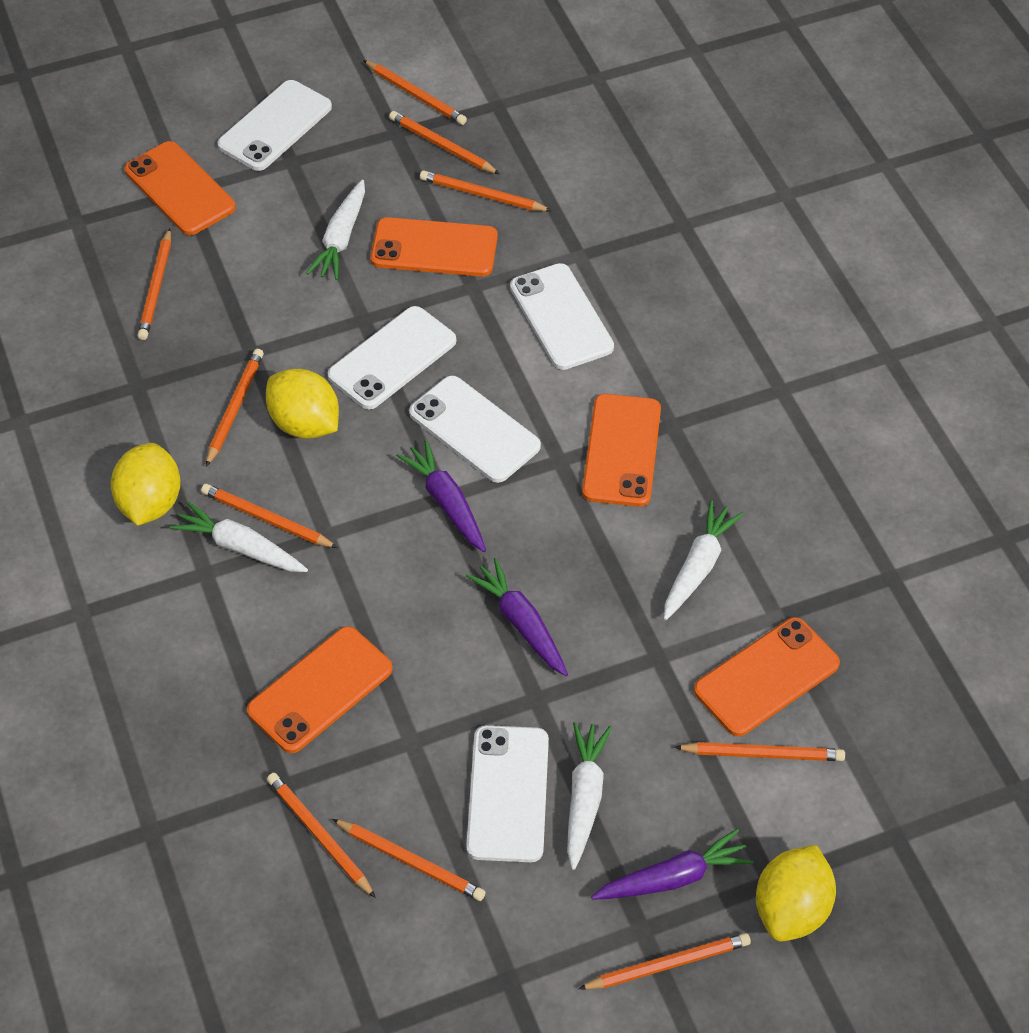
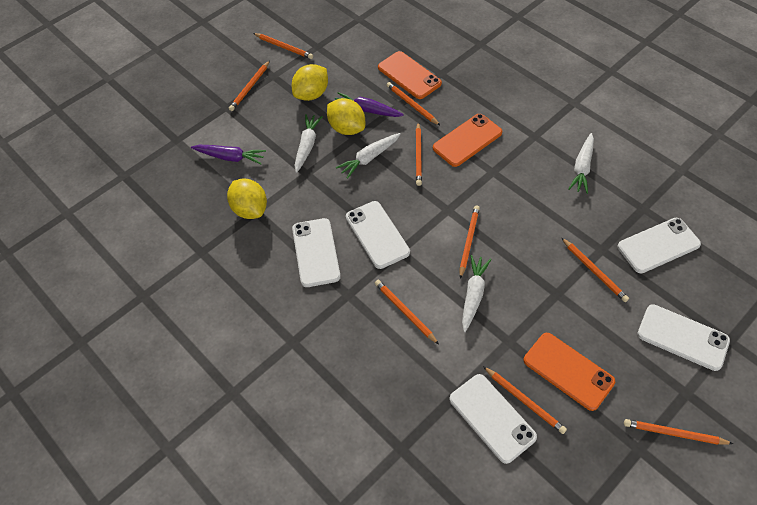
orange pencil: [137,228,171,340] [201,484,338,548] [206,349,264,467] [267,773,376,898] [332,819,486,901] [363,60,467,125] [389,111,500,174] [420,170,552,211] [578,933,751,990] [674,742,845,761] = 10 -> [229,60,270,111] [253,33,313,59] [375,280,439,344] [386,82,441,126] [416,122,422,186] [460,205,480,279] [483,366,567,434] [562,238,629,302] [624,419,733,445] = 9
orange phone: [124,141,236,235] [247,626,393,753] [370,217,498,277] [582,394,661,507] [694,617,840,736] = 5 -> [378,51,442,99] [433,114,502,167] [524,333,615,411] = 3
purple carrot: [396,440,486,552] [466,558,568,676] [591,829,754,900] = 3 -> [191,145,266,164] [335,92,404,117] = 2

